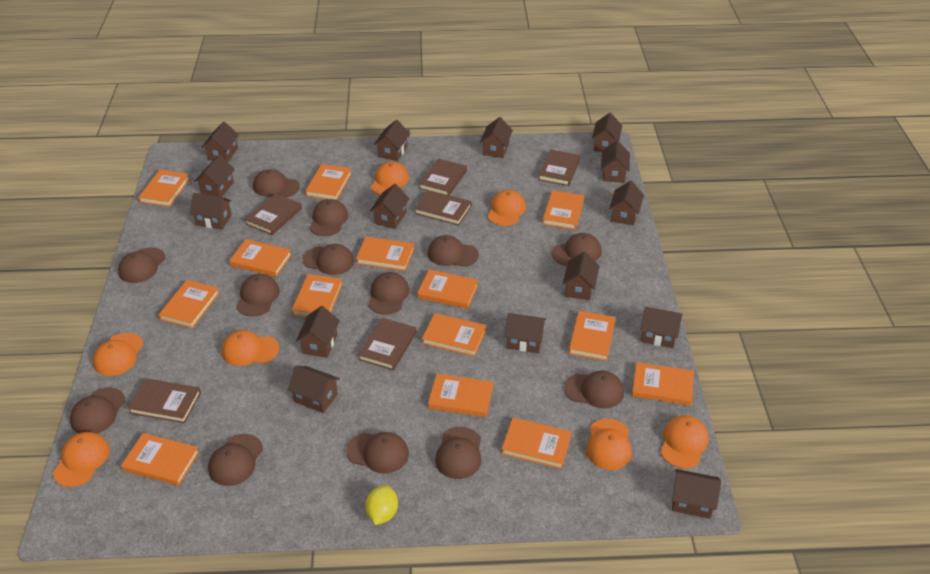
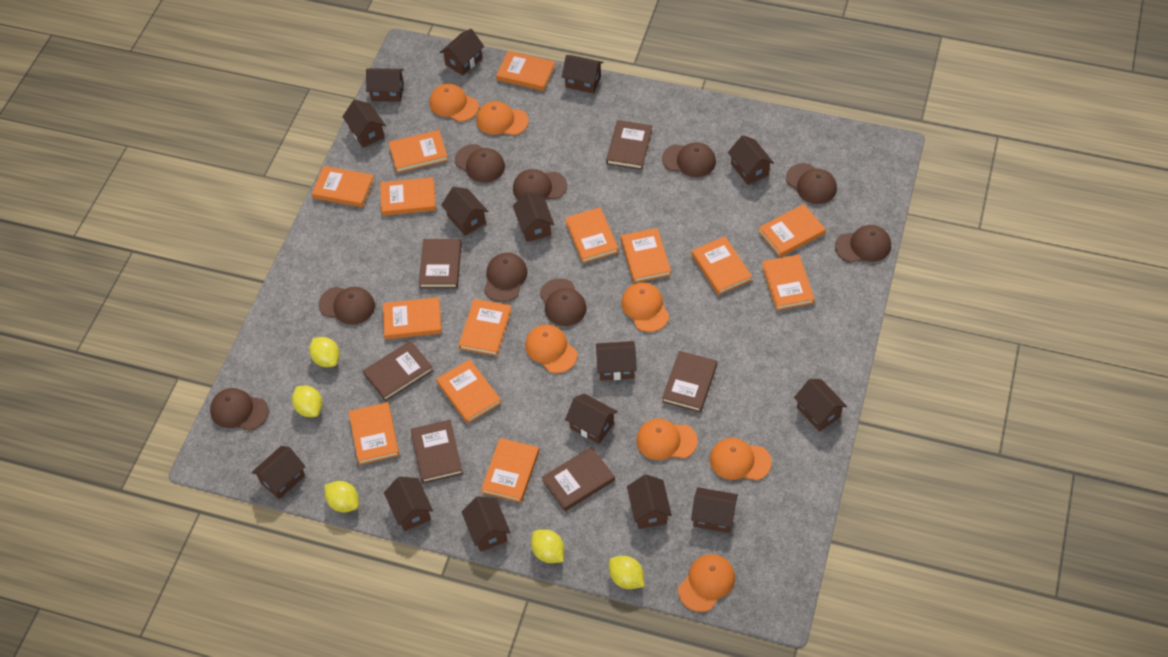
brown cap: [70,387,125,434] [118,247,165,283] [208,434,263,486] [237,274,280,317] [253,169,300,197] [303,244,354,275] [310,199,348,236] [346,432,409,474] [368,272,409,315] [428,235,479,267] [435,427,481,479] [552,233,602,266] [564,371,624,408] = 13 -> [210,388,269,431] [319,287,375,325] [455,144,505,183] [484,253,528,302] [513,169,567,200] [540,278,587,326] [662,142,716,177] [786,163,837,204] [835,225,891,263] = 9
yellow lemon: [365,485,398,525] = 1 -> [292,386,323,417] [309,337,340,367] [325,481,359,512] [531,529,565,563] [609,556,644,589] = 5

